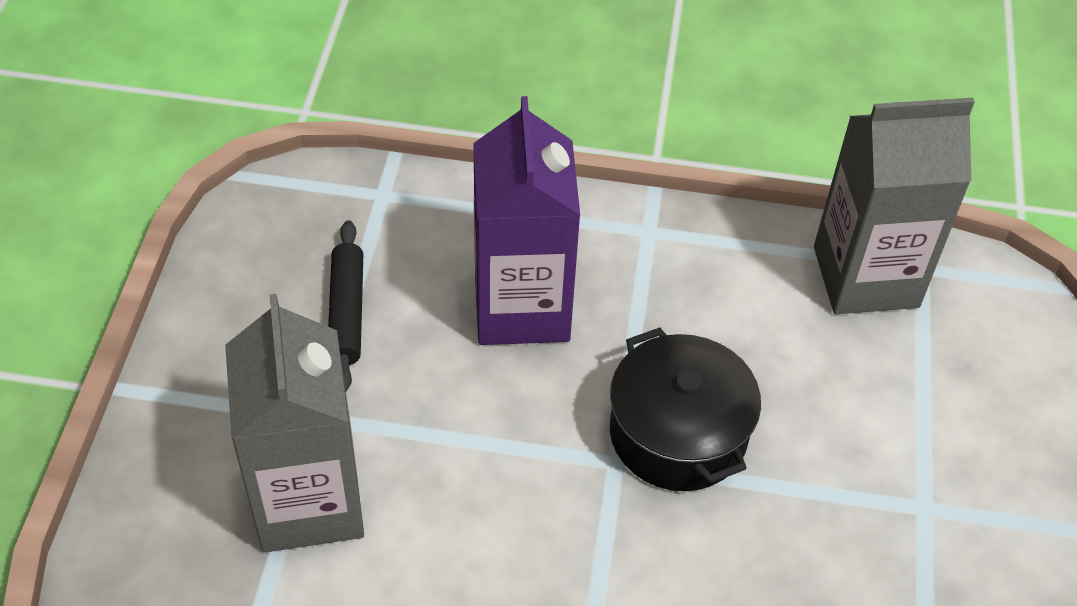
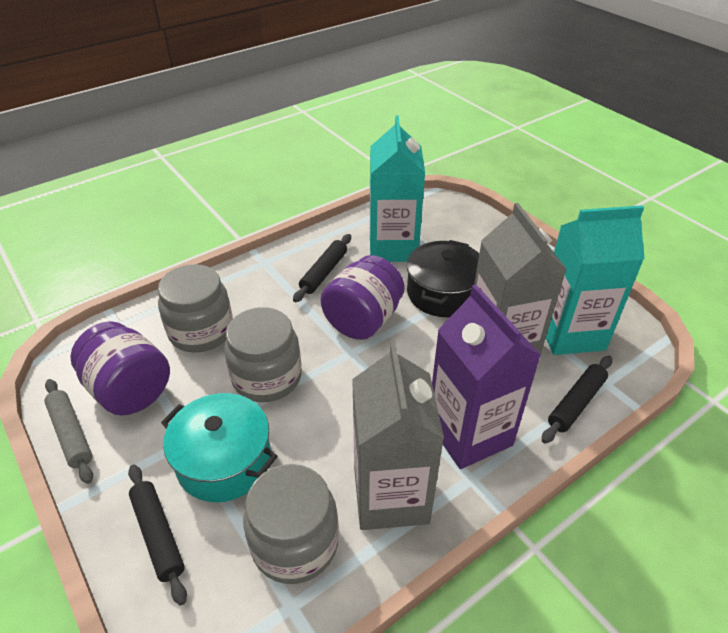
black rolling pin: [328,220,363,392] = 1 -> [128,465,187,606] [293,234,351,302] [542,356,612,444] = 3
grey jar: none = 0 -> [158,264,233,353] [225,307,302,402] [243,464,339,584] = 3
grey rolling pin: none = 0 -> [44,379,93,484] = 1
purple jar: none = 0 -> [70,321,170,416] [320,255,404,340] = 2
turquoise carton: none = 0 -> [370,115,425,262] [546,205,645,355] = 2
turquoise pot: none = 0 -> [161,393,277,502] = 1

